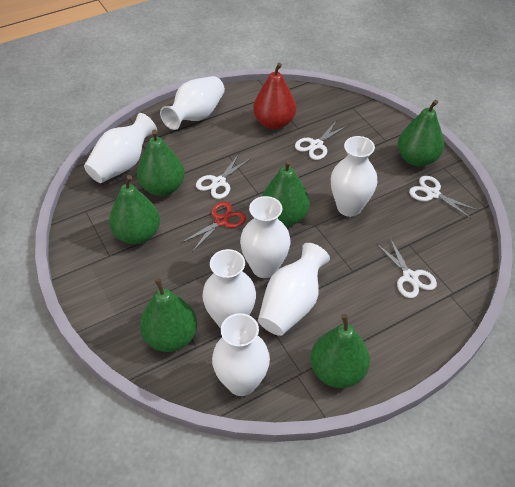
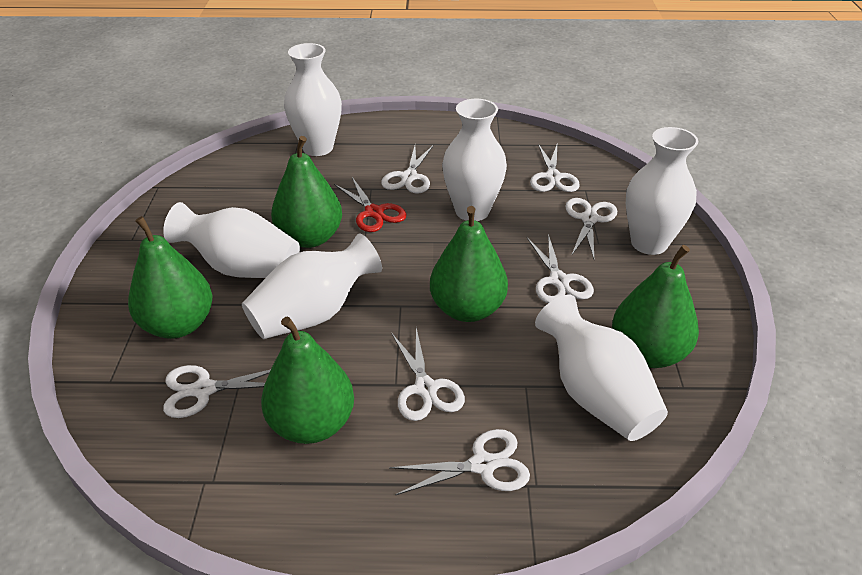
green pear: [109,175,160,244] [137,130,185,196] [140,278,197,352] [262,160,310,226] [310,314,370,388] [398,100,444,167] = 6 -> [128,216,213,339] [261,317,354,444] [271,136,342,248] [430,206,508,322] [612,245,699,368] = 5
red pear: [253,63,296,129] = 1 -> none = 0
white scissors: [196,153,251,199] [295,120,348,160] [377,238,437,298] [409,176,479,219] = 4 -> [163,365,271,418] [381,145,434,194] [389,429,530,495] [391,328,465,421] [527,234,594,303] [530,144,580,192] [565,198,617,259] = 7
white vase: [84,113,157,183] [160,76,225,130] [202,249,256,328] [212,313,270,396] [240,196,291,278] [258,243,330,336] [331,136,377,217] = 7 -> [163,202,300,278] [242,233,382,339] [284,43,342,156] [442,99,507,221] [535,295,668,441] [626,127,698,255] = 6

